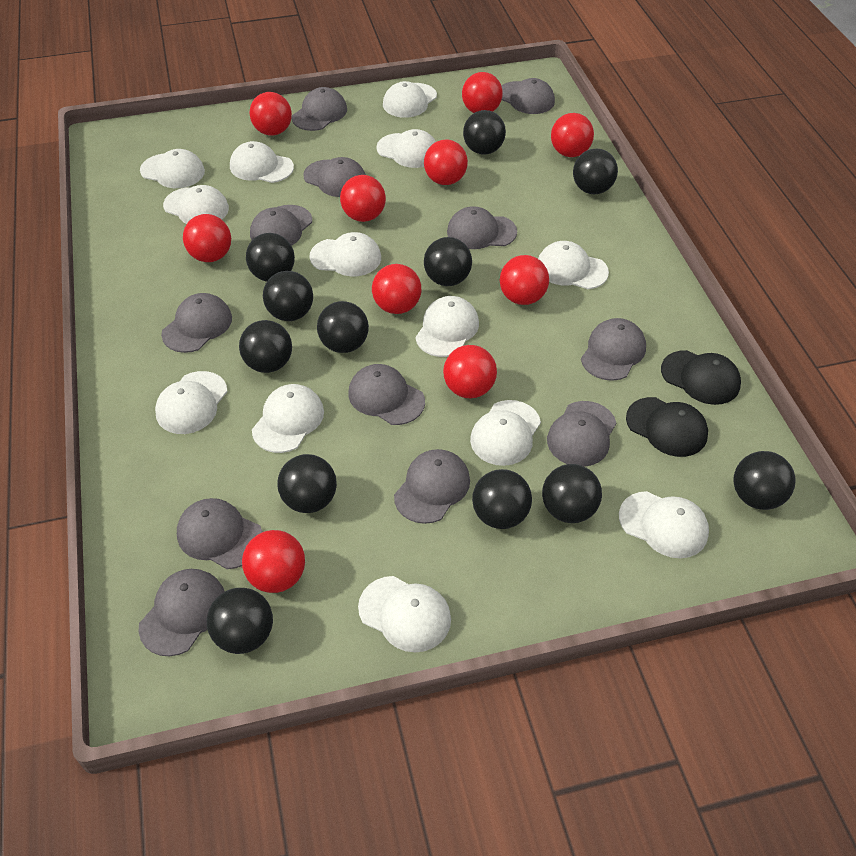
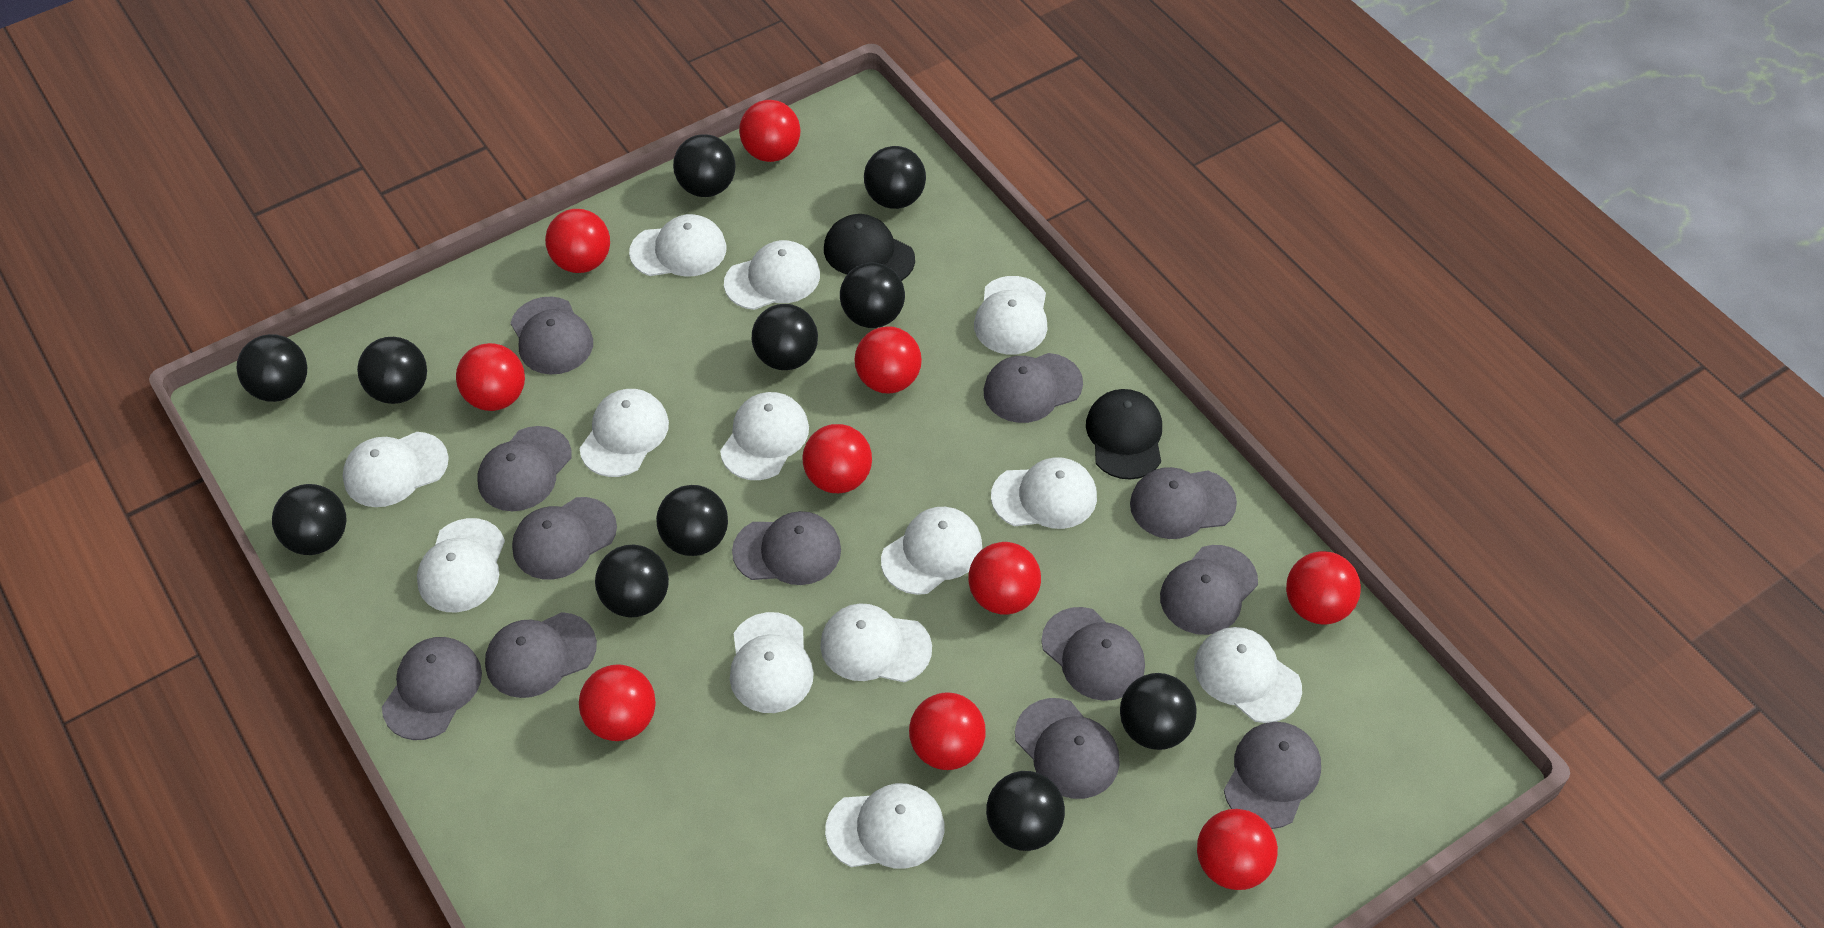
black ball: [207,588,273,654] [239,320,292,373] [246,233,295,281] [263,271,313,321] [277,454,337,513] [317,301,369,353] [424,237,472,286] [463,110,506,155] [472,469,532,529] [542,464,602,523] [573,149,618,194] [733,451,796,510] = 12 -> [236,334,307,402] [272,484,347,555] [357,337,427,404] [595,545,669,618] [656,485,728,556] [673,134,736,197] [752,304,818,370] [840,262,905,328] [864,146,926,209] [986,771,1065,851] [1120,673,1197,750] = 11

